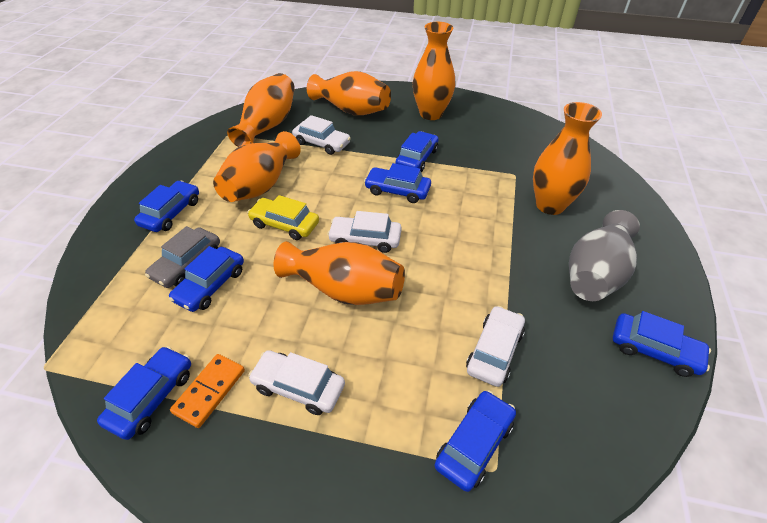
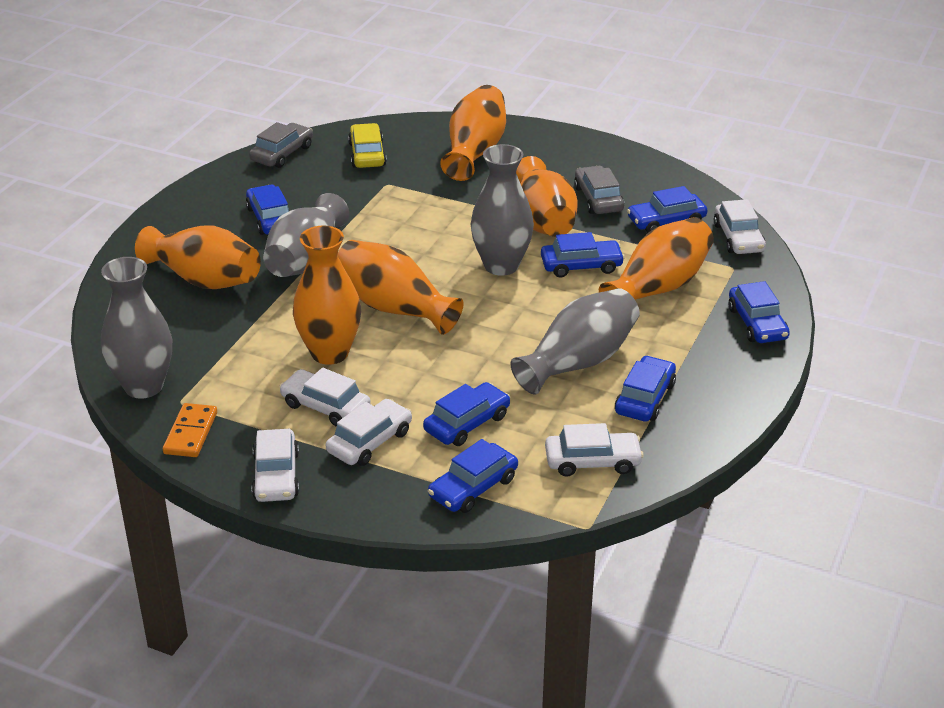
grey car: [145,226,220,288] = 1 -> [249,122,313,168] [574,166,624,214] = 2
grey vase: [569,210,640,301] = 1 -> [101,257,172,399] [263,193,349,277] [470,144,534,276] [510,288,640,395] = 4
white car: [248,350,345,415] [292,115,351,155] [327,211,402,253] [466,306,525,387] = 4 -> [251,429,299,502] [279,368,371,427] [326,399,412,466] [545,423,644,477] [714,199,766,254] = 5

